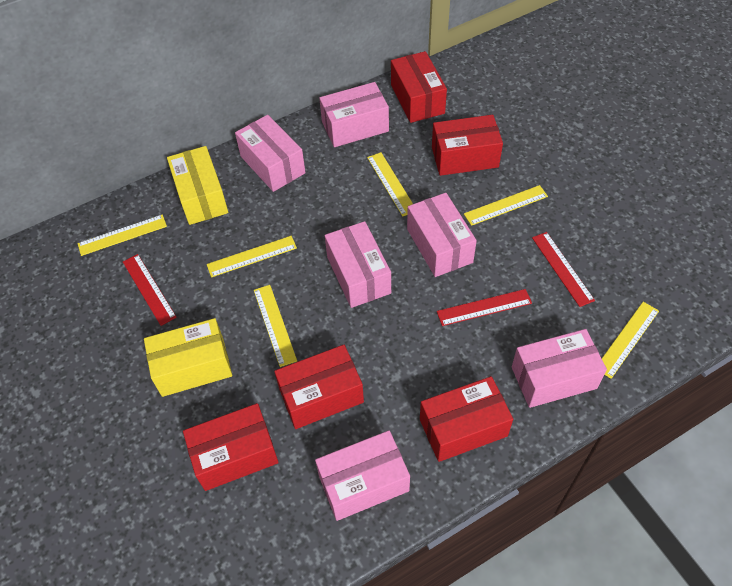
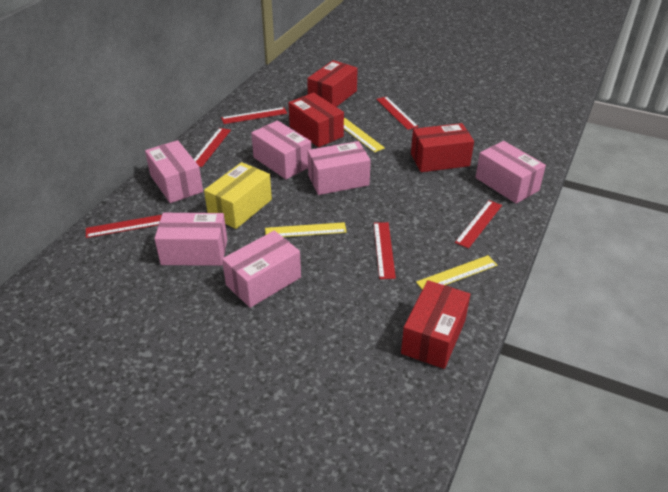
red box: [183,403,279,491] [274,345,364,429] [391,51,447,123] [420,376,513,462] [432,115,503,176] = 5 -> [288,93,344,147] [307,60,358,107] [401,280,470,369] [411,123,474,172] = 4
red ruler: [123,254,177,326] [437,289,532,326] [532,232,595,307] = 3 -> [86,215,162,238] [194,128,231,167] [221,107,287,124] [374,222,396,279] [376,96,418,130] [455,200,502,249] = 6
yellow box: [144,318,232,397] [167,146,228,225] = 2 -> [204,162,272,229] = 1
yellow ruler: [78,215,167,256] [207,236,297,277] [254,285,297,367] [367,152,413,217] [464,185,548,226] [602,302,659,379] = 6 -> [265,222,347,237] [344,118,385,152] [416,255,497,290] = 3

